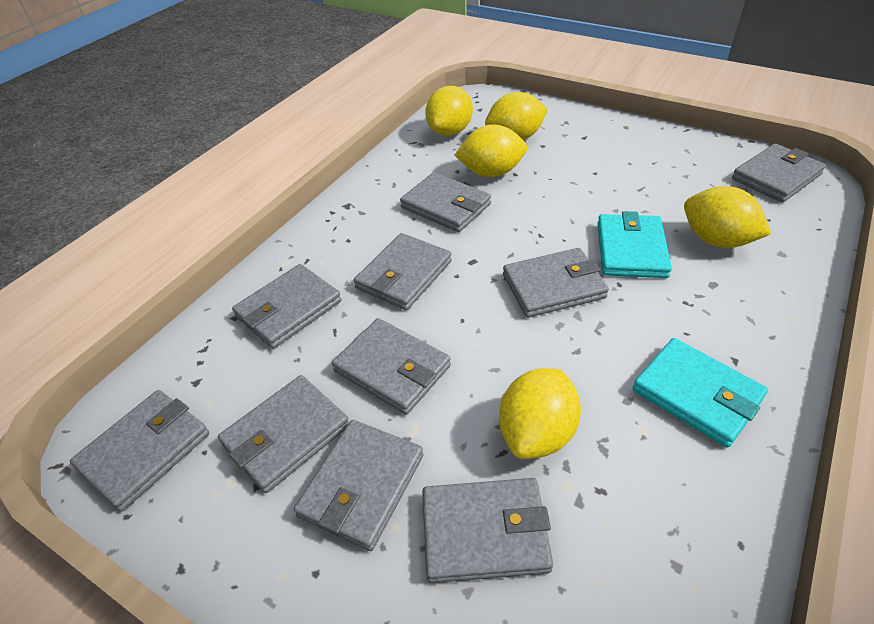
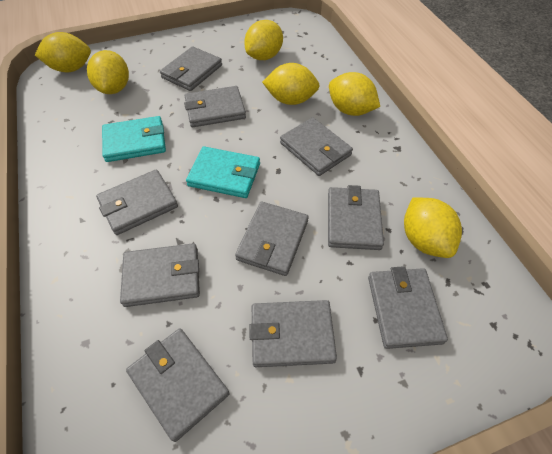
yellow lemon: [425,86,473,136] [455,124,527,177] [485,92,548,140] [499,368,581,459] [684,186,771,248] = 5 -> [35,32,91,72] [87,50,129,94] [244,20,283,60] [262,63,320,105] [329,72,380,116] [404,197,462,258] = 6

